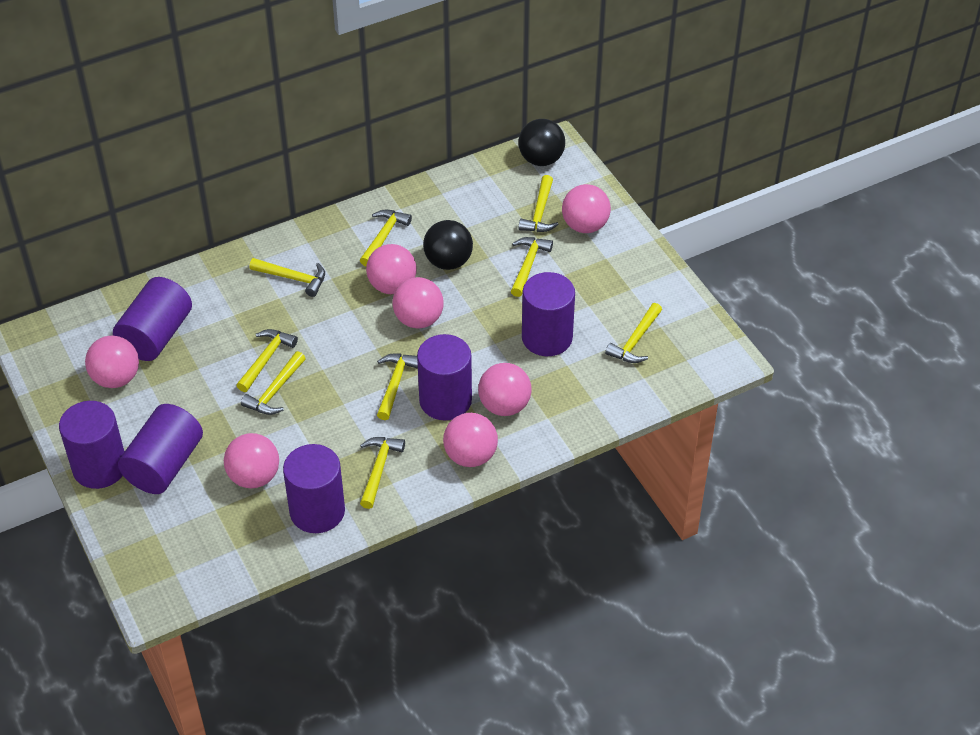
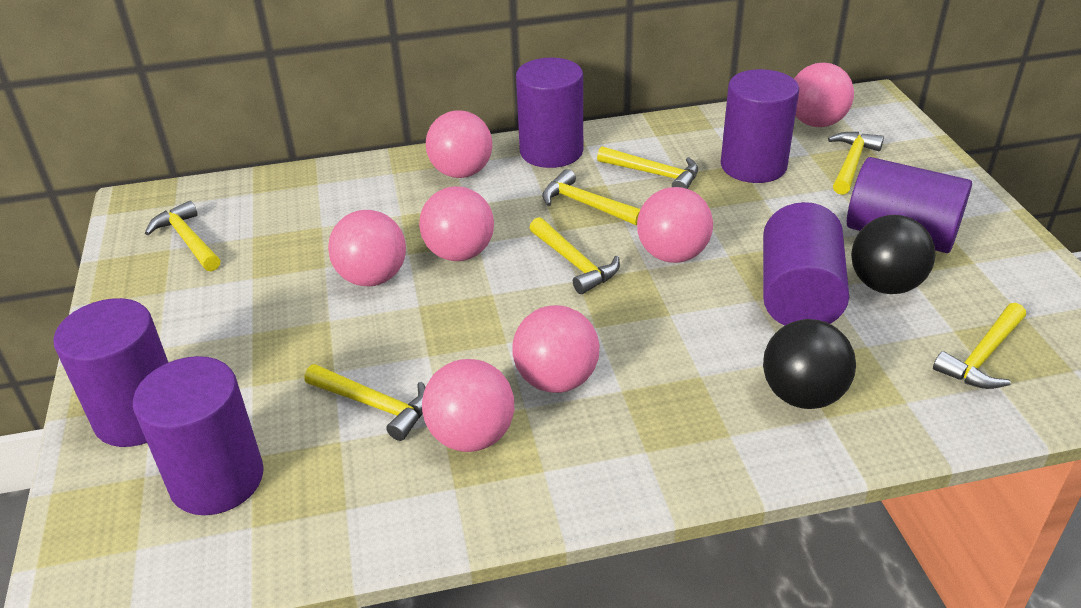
yellow hammer: [236,329,298,392] [241,351,306,415] [249,258,325,297] [360,210,412,266] [360,437,405,509] [377,354,418,420] [511,237,553,297] [519,175,559,232] [605,303,662,363] = 9 -> [145,201,220,271] [304,364,426,441] [530,217,620,294] [542,169,640,225] [597,146,698,189] [828,132,884,195] [933,303,1026,389] = 7

